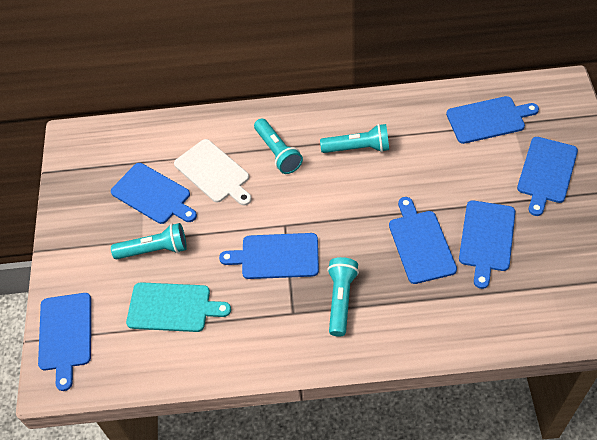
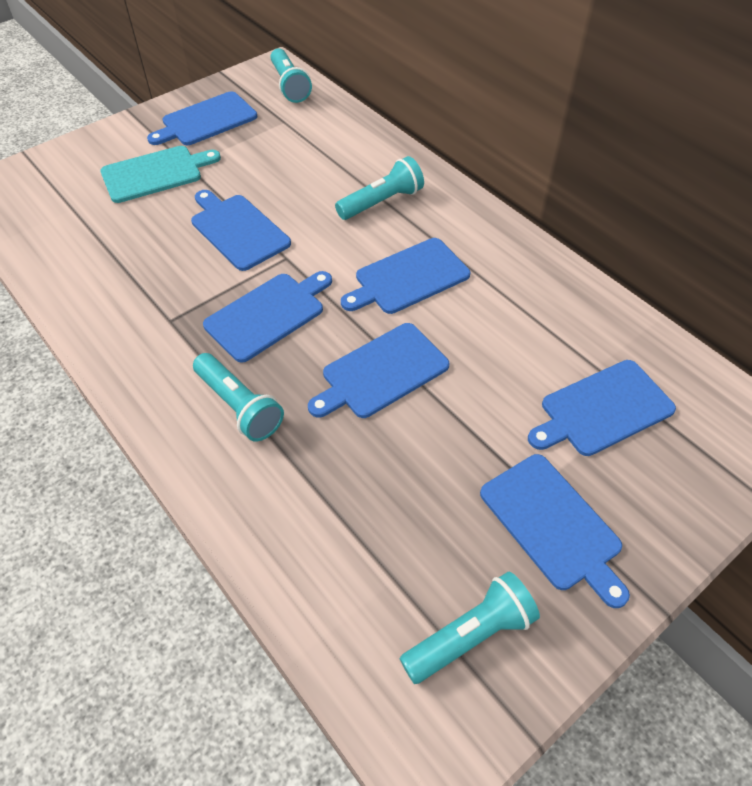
white cutting board: [174,139,252,205] = 1 -> none = 0

